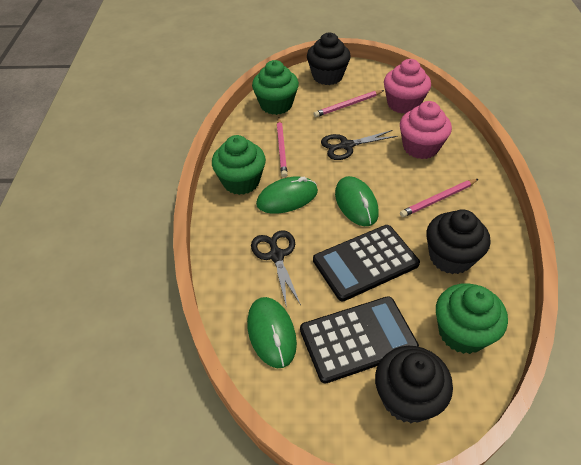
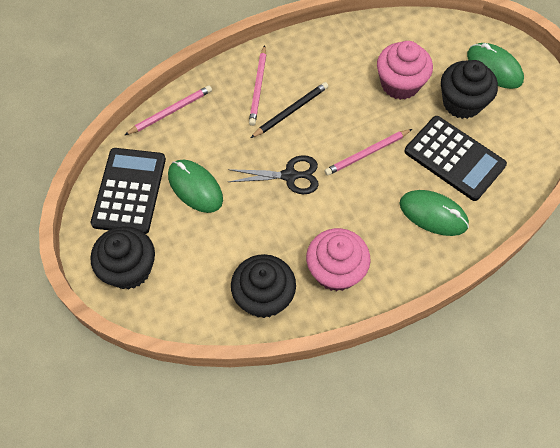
black pencil: none = 0 -> [251,82,329,138] = 1
black scissors: [251,230,301,308] [321,130,398,160] = 2 -> [228,155,319,195] = 1
green cupcake: [212,135,266,195] [252,60,299,115] [436,283,508,354] = 3 -> none = 0

